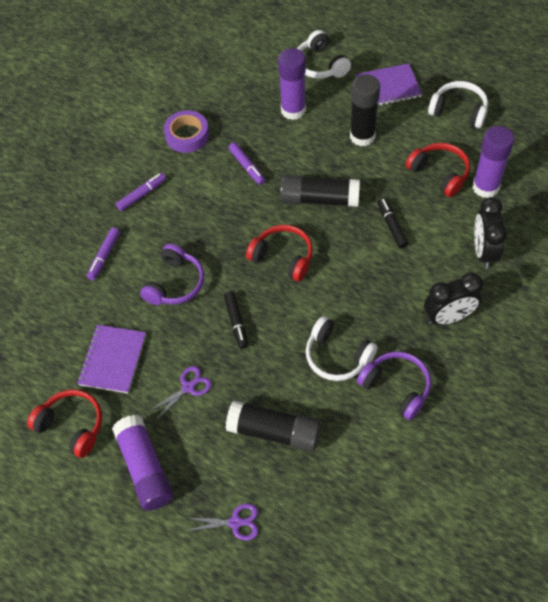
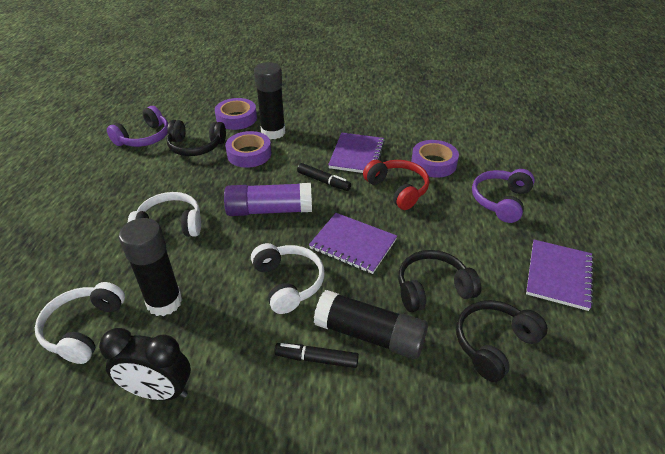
black clock: [424,273,483,325] [474,197,507,269] = 2 -> [99,328,191,400] = 1
black headphones: none = 0 -> [167,120,226,156] [398,250,481,312] [456,300,548,382] = 3
purple glue stick: [112,415,174,511] [278,48,306,120] [473,126,514,198] = 3 -> [224,183,312,216] = 1
purple marker: [87,228,120,280] [116,173,166,211] [229,142,265,185] = 3 -> none = 0
purple notebook: [77,325,146,393] [355,63,422,106] = 2 -> [309,213,397,274] [328,132,385,173] [526,240,594,311] = 3
purple scissors: [148,366,212,420] [186,503,258,540] = 2 -> none = 0
purple tape: [164,110,209,153] = 1 -> [215,98,257,130] [225,131,271,168] [411,140,459,178] = 3
red headphones: [27,389,102,458] [246,225,313,281] [406,143,470,197] = 3 -> [363,160,429,210] = 1

